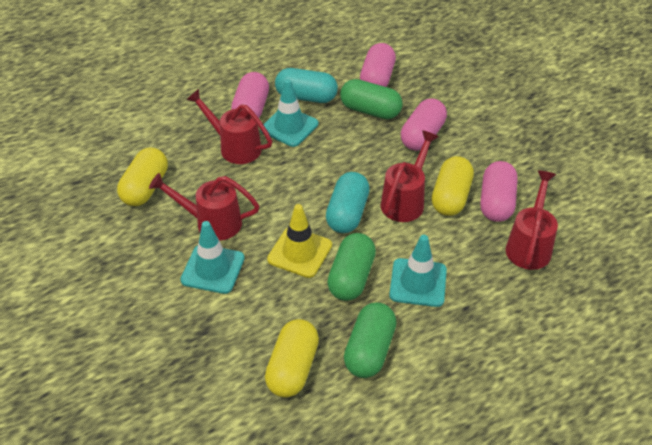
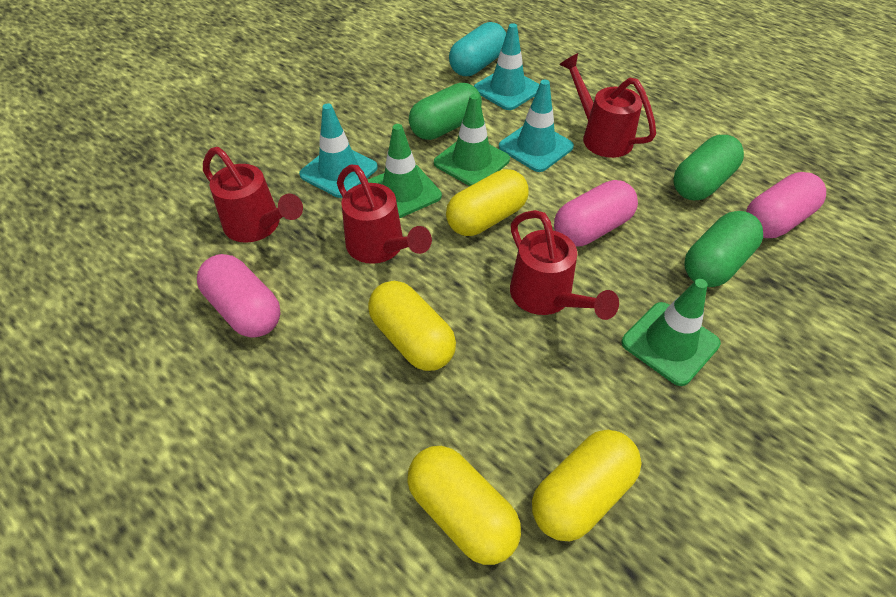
green traffic cone: none = 0 -> [368,124,442,218] [434,94,510,186] [622,279,721,386] = 3
pink capsule: [231,72,269,118] [360,43,396,87] [401,98,447,151] [480,161,518,222] = 4 -> [197,254,281,337] [554,180,638,247] [746,172,826,238] = 3
turquoise capsule: [275,68,338,103] [326,172,370,233] = 2 -> [449,22,506,76] = 1
yellow capsule: [117,147,168,206] [265,319,319,398] [431,156,474,216] = 3 -> [368,281,456,371] [407,446,521,565] [446,169,529,236] [532,430,642,541] = 4
yellow traffic cone: [267,204,332,278] = 1 -> none = 0

